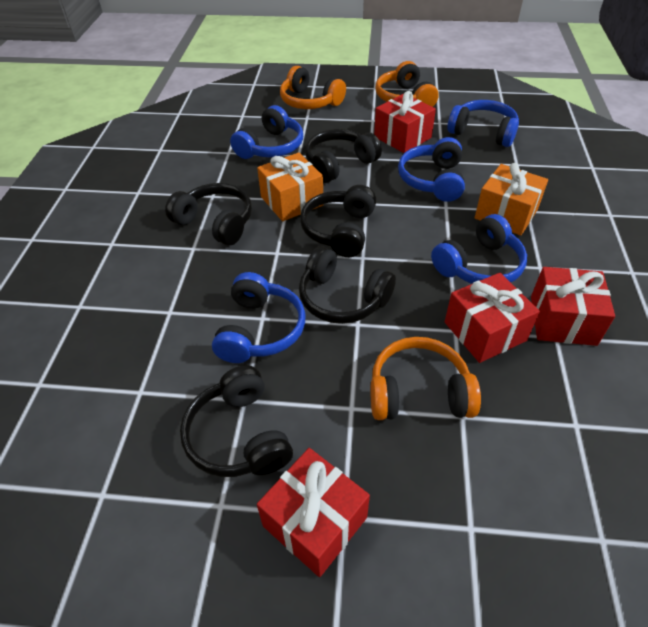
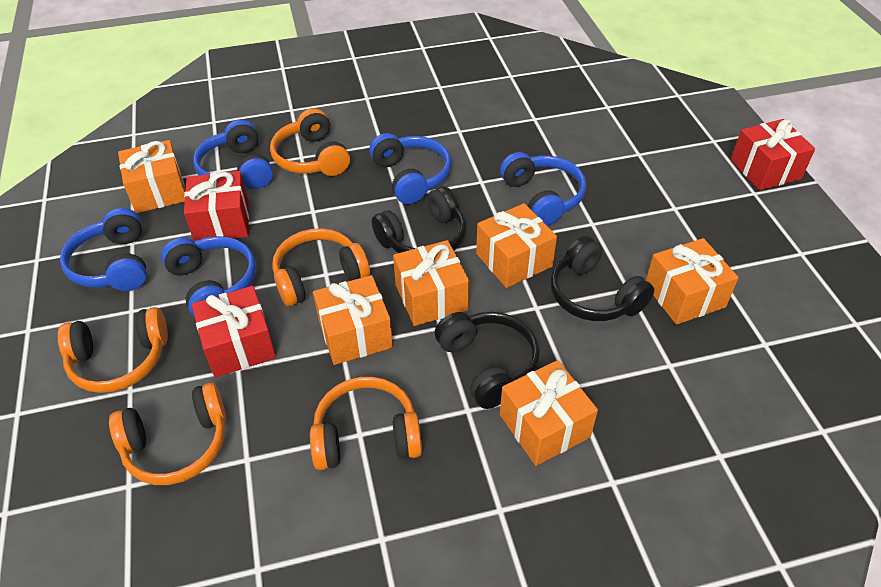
black headphones: [165,183,252,245] [180,365,293,477] [299,246,396,324] [300,185,376,257] [305,129,382,183] = 5 -> [372,186,466,253] [434,312,540,409] [550,236,654,321] = 3
orange gift: [257,152,324,221] [475,163,548,236] = 2 -> [118,140,185,213] [313,275,393,365] [393,240,469,326] [476,203,557,288] [500,360,598,466] [646,238,739,325] = 6
orange headphones: [280,66,346,109] [371,337,481,420] [375,61,439,107] = 3 -> [58,307,168,393] [109,382,226,485] [270,108,350,176] [272,228,370,307] [310,377,422,470] = 5
red gift: [257,448,370,577] [374,91,436,153] [445,273,540,363] [531,267,615,346] = 4 -> [184,171,249,241] [192,286,276,378] [731,119,815,190] = 3

